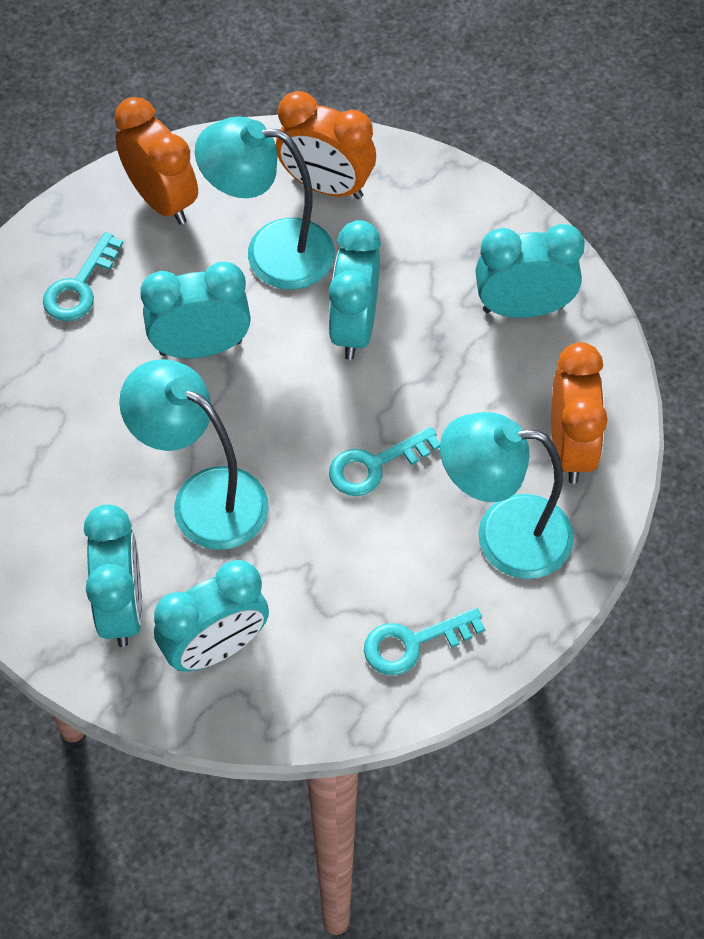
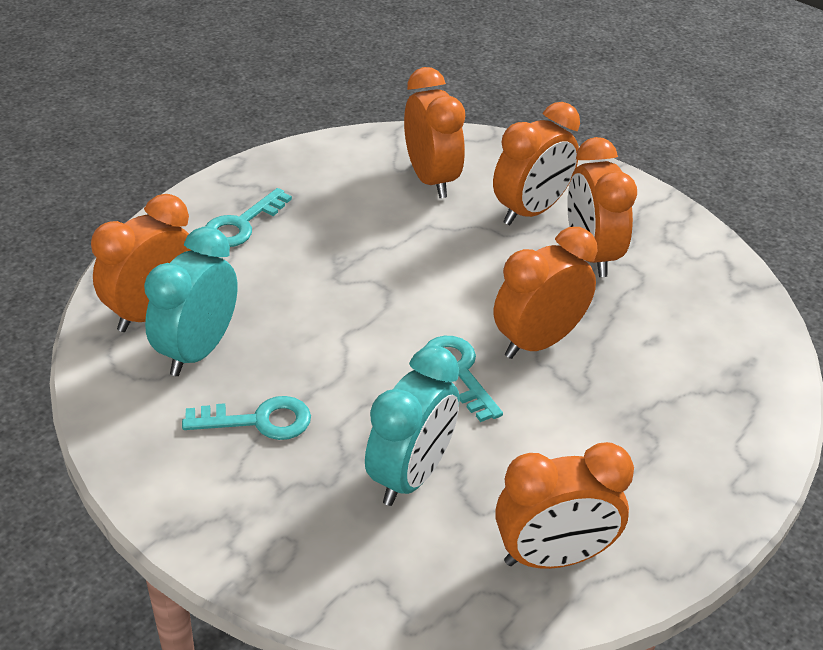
orange clock: [114,97,198,225] [276,91,376,199] [552,342,608,484] = 3 -> [91,194,190,332] [404,67,465,198] [493,102,580,225] [494,227,597,359] [495,442,634,569] [567,137,637,277] = 6
turquoise clock: [84,504,142,647] [140,262,251,358] [154,560,269,671] [328,220,381,360] [476,224,585,318] = 5 -> [144,226,238,376] [365,345,460,506] = 2
turquoise lamp: [119,359,269,550] [195,116,335,289] [440,412,574,579] = 3 -> none = 0

